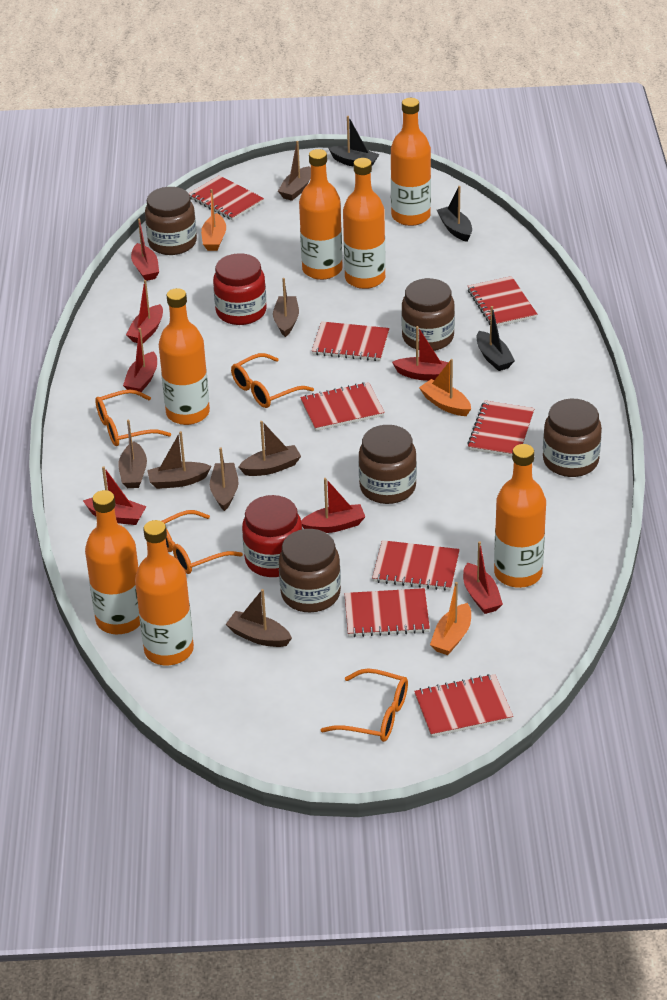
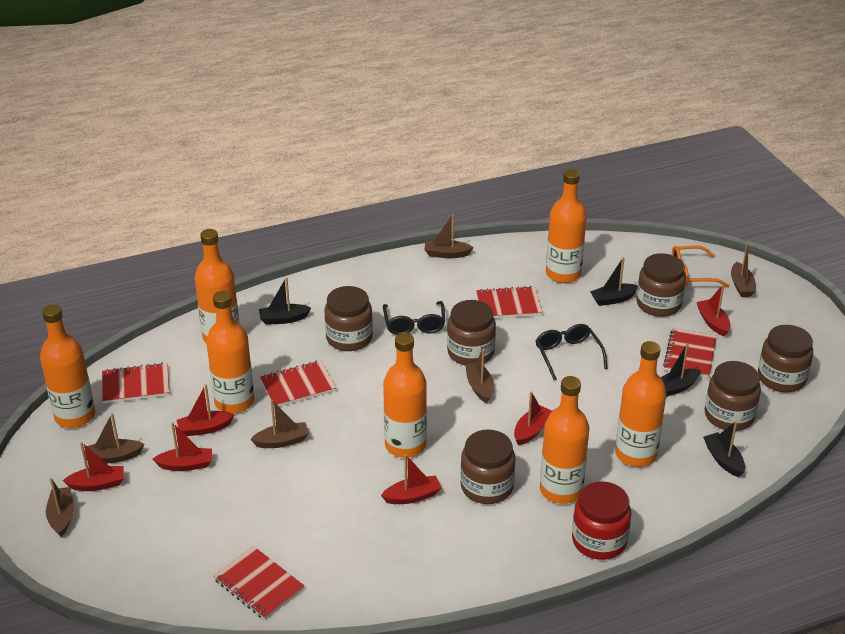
black boat: [329,116,379,167] [437,186,472,242] [477,306,515,371] = 3 -> [259,277,311,325] [590,257,638,306] [660,344,701,397] [703,421,745,477] = 4
black glasses: none = 0 -> [383,301,445,335] [535,324,608,380] = 2
brown boat: [118,420,147,488] [147,431,212,489] [210,448,239,511] [226,589,292,647] [239,421,301,476] [273,278,299,337] [278,141,311,201] = 7 -> [46,478,74,537] [85,413,144,463] [250,400,309,448] [424,214,474,258] [465,349,494,403] [731,242,756,297] = 6
brown jar: [145,187,197,255] [279,529,341,612] [359,425,417,504] [401,278,455,351] [543,399,602,477] = 5 -> [324,286,373,351] [447,300,496,365] [460,430,515,504] [636,253,686,317] [705,361,761,431] [758,325,813,392] = 6
orange boat: [201,189,226,251] [419,359,471,416] [430,582,471,655] = 3 -> none = 0
orange glasses: [95,389,171,446] [162,510,243,574] [231,353,314,408] [321,668,408,742] = 4 -> [672,245,730,288] = 1
red boat: [83,466,147,525] [123,328,157,392] [126,280,163,343] [131,218,159,281] [301,478,365,533] [392,326,448,381] [463,541,503,614] = 7 -> [62,442,124,491] [153,422,212,471] [177,385,235,436] [381,454,441,504] [514,391,552,445] [696,285,731,337] = 6
red jar: [213,253,267,325] [242,495,302,577] = 2 -> [572,482,631,560] = 1
red notebook: [189,175,264,221] [300,382,385,431] [312,322,389,361] [344,588,430,637] [372,540,460,591] [414,674,513,737] [467,401,534,457] [468,276,537,326] = 8 -> [102,363,169,404] [213,546,304,620] [260,360,336,407] [476,286,543,318] [663,328,717,378] = 5

